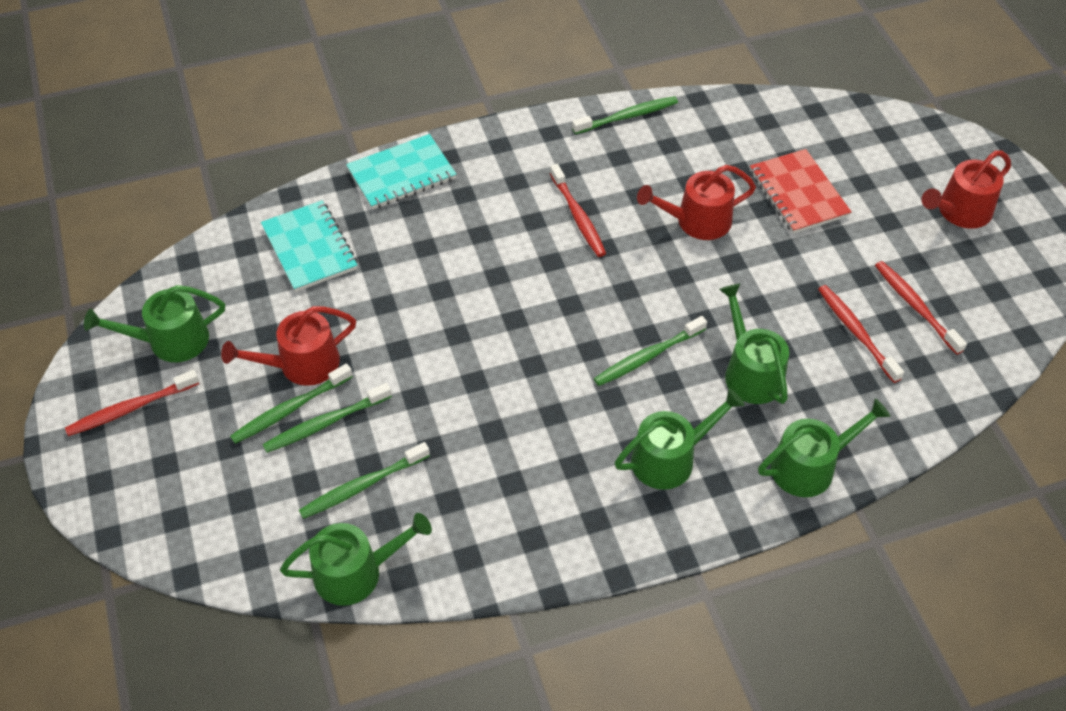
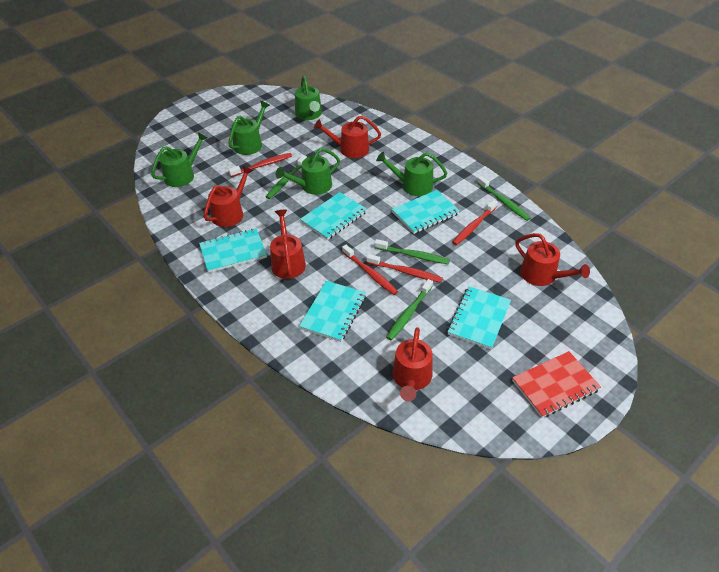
green toothbrush: [230,364,353,444] [262,383,392,453] [299,442,430,519] [572,96,678,134] [594,316,707,386] = 5 -> [266,155,307,199] [375,239,450,264] [386,279,433,341] [478,176,530,221] = 4
red watering can: [221,306,356,386] [637,165,756,240] [921,150,1011,229] = 3 -> [204,166,253,227] [270,210,306,279] [314,116,381,158] [392,327,432,401] [516,233,590,286] = 5
turquoise notebook: [261,200,358,292] [346,134,456,209] = 2 -> [199,228,267,273] [299,281,366,342] [300,192,367,240] [392,190,460,234] [447,286,511,349] = 5

